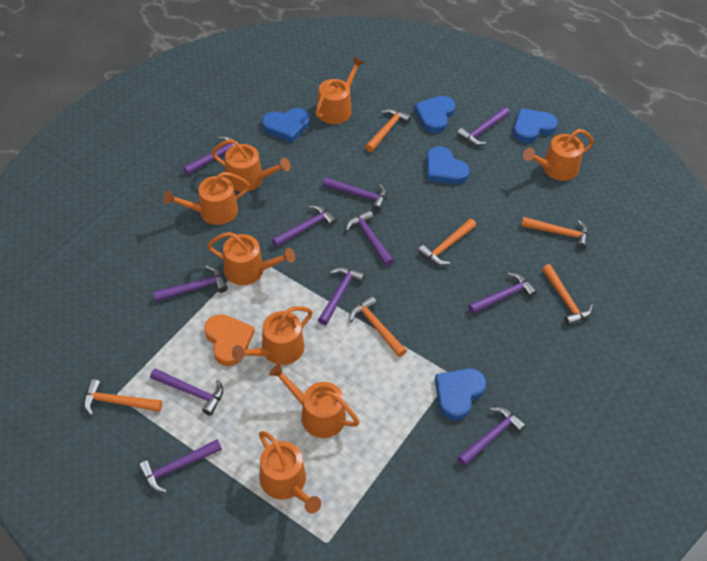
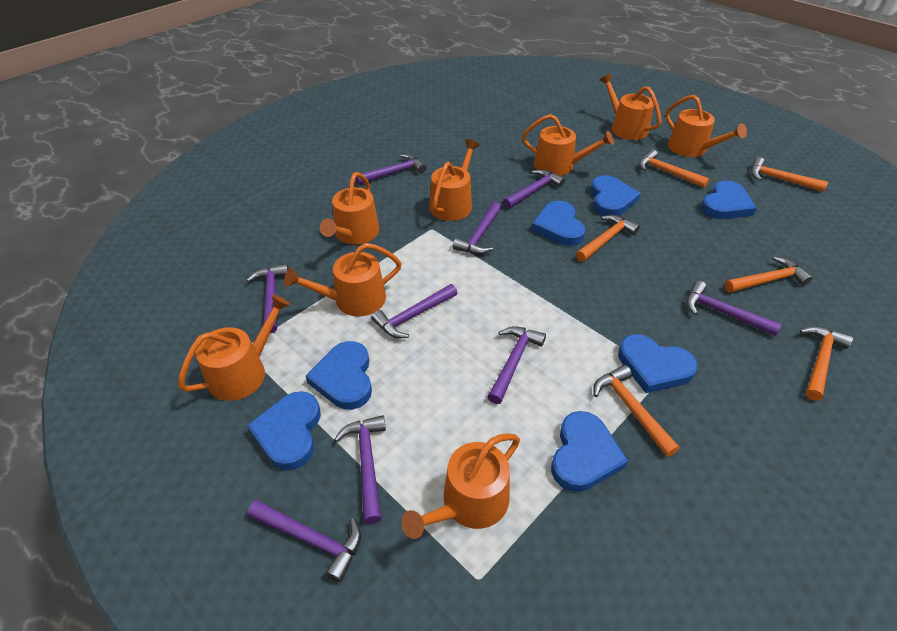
blue heart: [262,108,310,143] [414,96,455,133] [426,146,470,184] [435,368,486,420] [513,108,558,143] = 5 -> [247,391,321,471] [306,341,372,410] [531,201,586,246] [551,411,628,492] [590,175,641,216] [618,334,698,393] [701,181,757,219] = 7
orange heart: [204,314,255,366] = 1 -> none = 0
purple hammer: [139,439,222,493] [150,368,223,416] [153,266,228,302] [183,136,236,175] [272,205,337,247] [318,267,365,325] [323,177,387,211] [345,210,394,266] [457,107,510,146] [457,407,526,466] [468,272,537,314] = 11 -> [246,264,289,333] [247,500,361,582] [334,415,386,524] [356,154,426,185] [371,284,457,338] [452,202,501,255] [487,326,546,404] [503,169,565,209] [686,281,782,336] = 9

